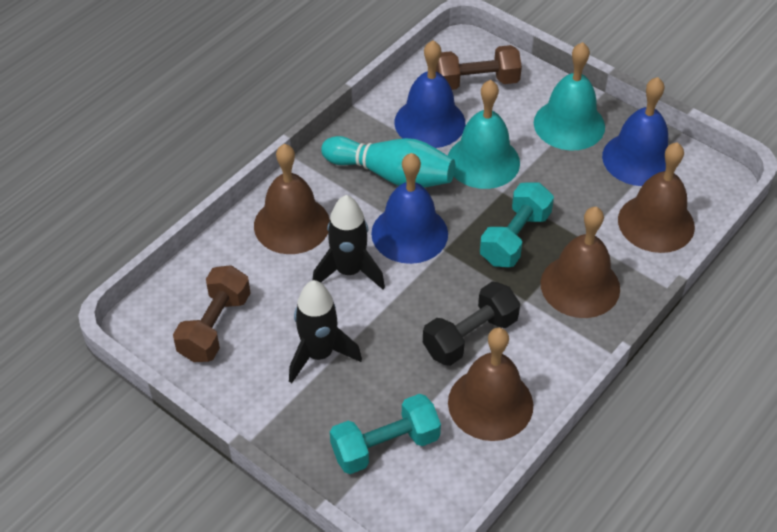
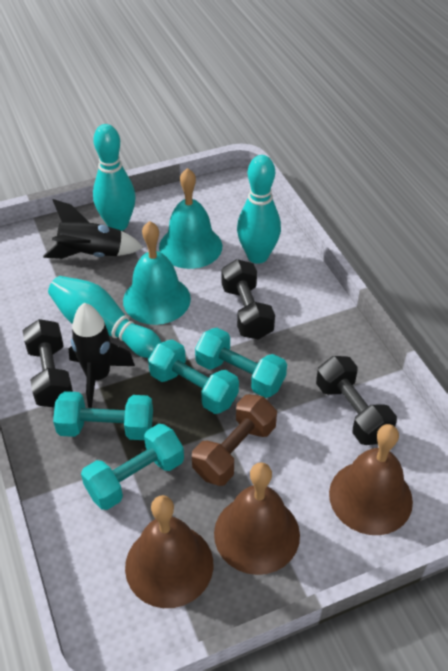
black dumbbell: [423,282,520,366] = 1 -> [23,319,73,407] [221,259,275,340] [316,356,397,445] = 3
blue bell: [371,153,448,264] [394,40,466,148] [602,77,668,186] = 3 -> none = 0
brown bell: [254,144,330,254] [448,328,533,441] [541,207,620,318] [618,142,695,253] = 4 -> [125,495,213,608] [214,462,300,575] [329,424,413,535] = 3
brown dumbbell: [173,265,250,362] [436,45,522,90] = 2 -> [192,394,277,486] = 1
turquoise bowling pin: [321,136,455,188] = 1 -> [48,276,162,358] [93,124,136,231] [237,155,281,264] = 3
turquoise dumbbell: [330,394,441,474] [480,182,554,267] = 2 -> [53,391,153,440] [81,424,184,510] [148,340,239,414] [195,328,287,398] = 4

